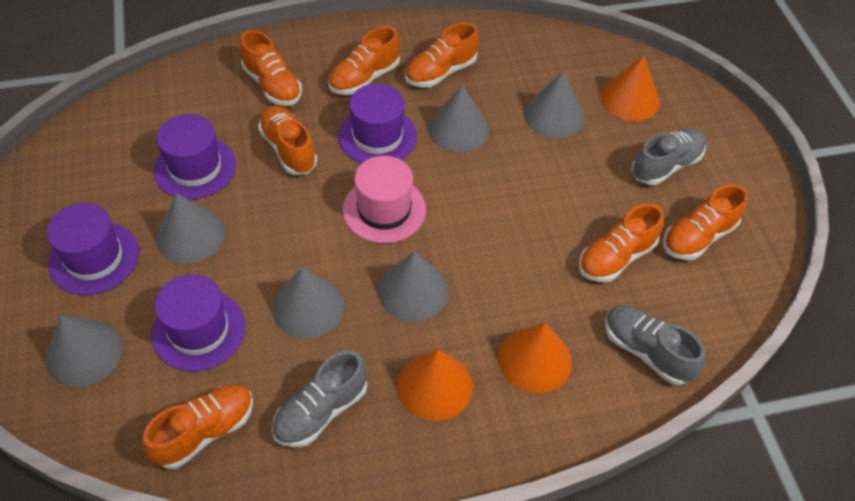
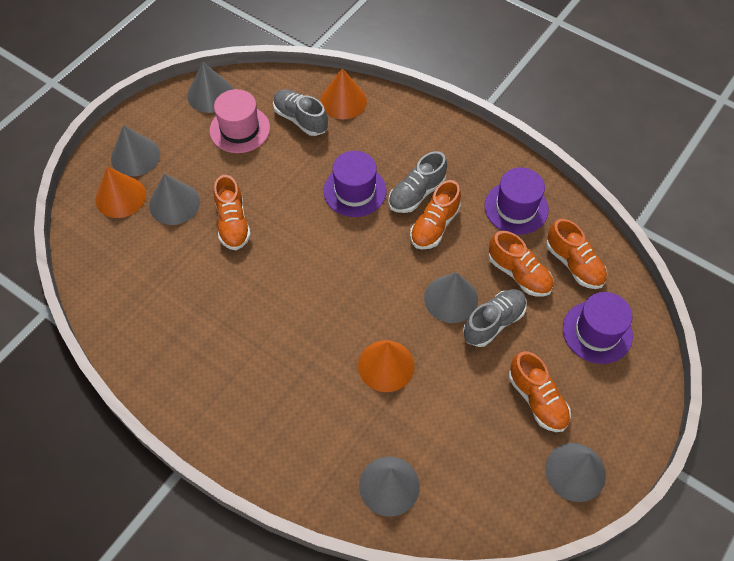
orange shoe: [142,384,253,469] [240,30,302,106] [258,106,317,175] [328,26,400,95] [405,23,479,87] [579,204,664,282] [663,184,748,260] = 7 -> [214,175,251,250] [410,180,461,249] [488,231,553,297] [509,351,571,432] [546,219,607,289] = 5
purple hat: [46,203,139,295] [151,274,245,372] [154,114,236,199] [338,84,417,164] = 4 -> [323,151,387,217] [484,167,549,235] [563,292,633,364] = 3

